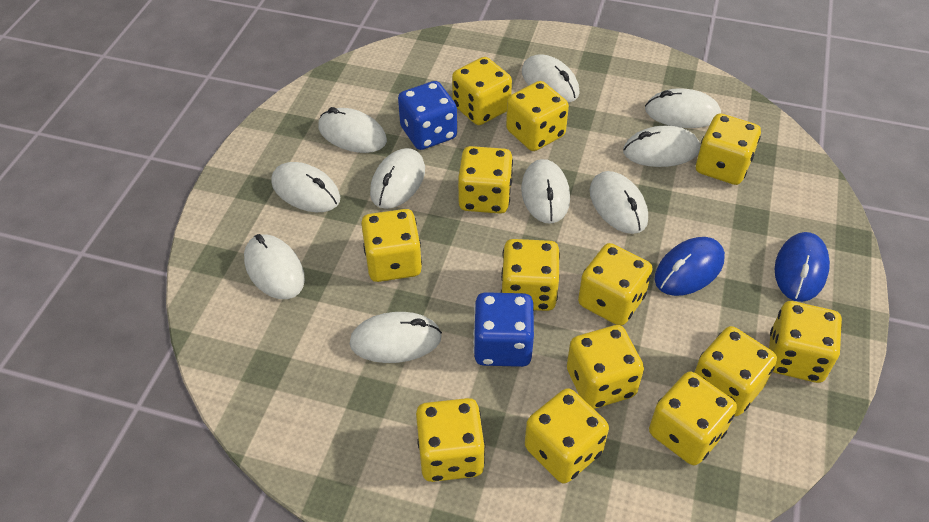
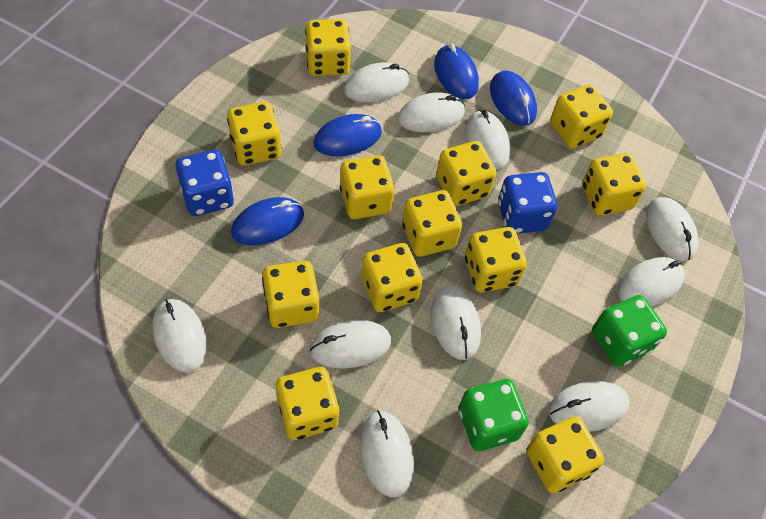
blue mouse: [654,237,725,296] [775,232,830,302] = 2 -> [231,197,304,245] [313,114,382,156] [434,44,479,99] [490,71,537,126] = 4
green dice: none = 0 -> [459,379,529,451] [592,295,667,367] = 2
yellow dice: [361,209,422,282] [416,398,485,482] [452,57,512,125] [458,146,513,214] [501,239,560,311] [506,81,569,151] [525,388,609,484] [567,325,644,409] [578,243,652,326] [649,371,737,465] [694,326,777,416] [696,113,761,185] [769,301,842,383] = 13 -> [227,102,282,166] [262,260,319,328] [276,367,340,440] [305,19,351,76] [340,155,395,219] [361,243,423,312] [402,190,462,257] [436,141,497,206] [465,227,527,293] [527,416,604,493] [550,85,613,148] [582,153,646,216] = 12

